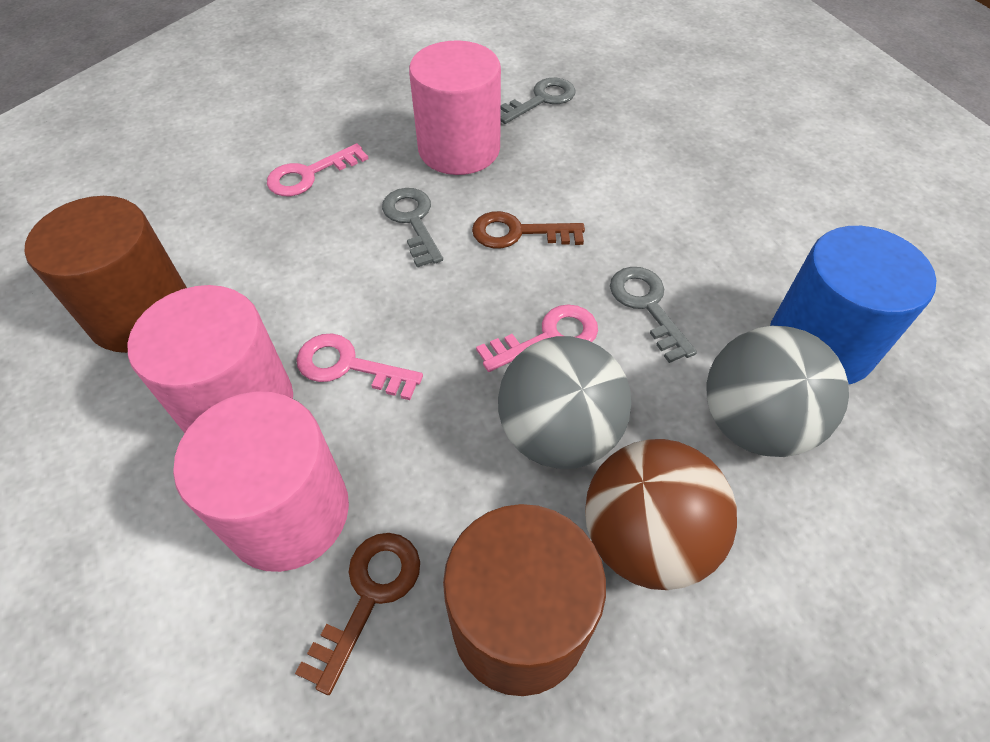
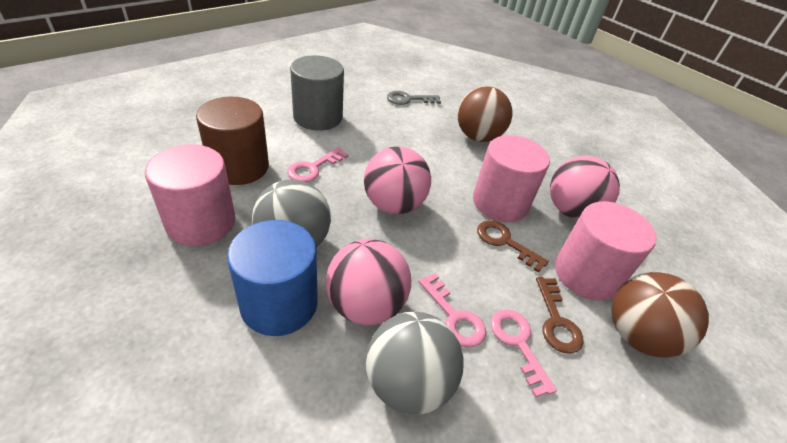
brown ball: [585,439,737,590] = 1 -> [457,86,512,142] [611,272,709,358] = 2
brown cylinder: [24,196,187,353] [443,504,606,696] = 2 -> [196,97,269,185] = 1
grey cylinder: none = 0 -> [290,55,344,131] = 1
grey key: [382,188,443,267] [501,78,576,124] [610,267,697,363] = 3 -> [387,91,441,105] = 1
pink ball: none = 0 -> [326,239,411,325] [364,146,431,214] [550,156,620,220] = 3

